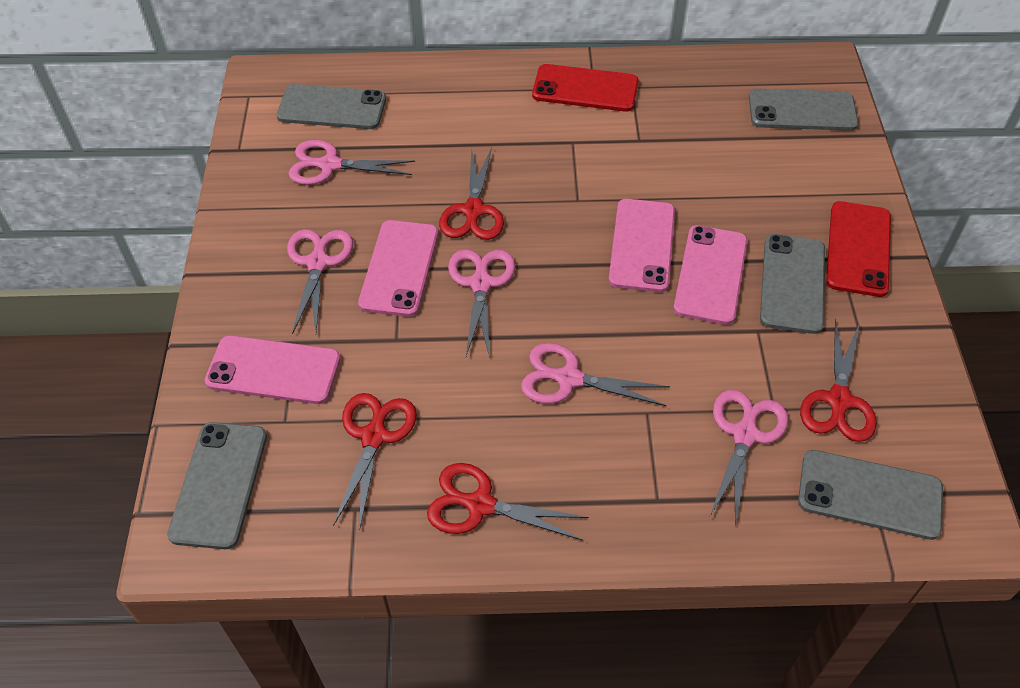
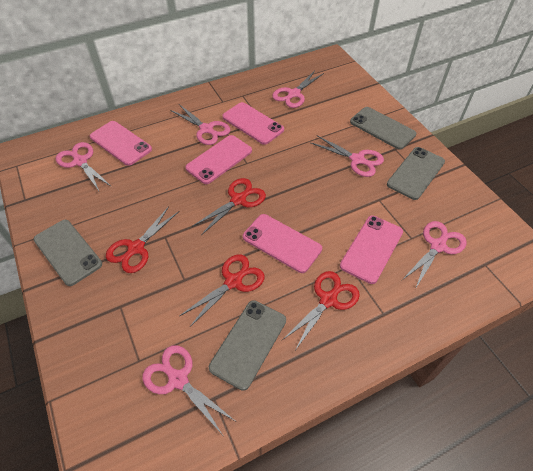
grey phone: [167,422,267,549] [277,84,386,129] [749,88,858,131] [760,234,825,334] [798,450,943,540] = 5 -> [33,220,102,286] [209,300,286,391] [350,107,416,150] [387,147,445,200] = 4
pink phone: [205,335,341,404] [358,220,438,317] [609,199,675,292] [673,225,748,325] = 4 -> [90,121,152,166] [185,135,252,184] [222,102,284,145] [243,214,322,273] [340,216,403,284] = 5
pink scissors: [287,229,353,334] [288,140,415,185] [448,249,515,358] [521,343,670,406] [710,390,788,526] = 5 -> [56,142,112,191] [142,345,235,434] [170,104,230,145] [272,71,324,108] [311,135,384,177] [402,221,467,289] = 6
red phone: [532,64,639,112] [826,201,891,297] = 2 -> none = 0

